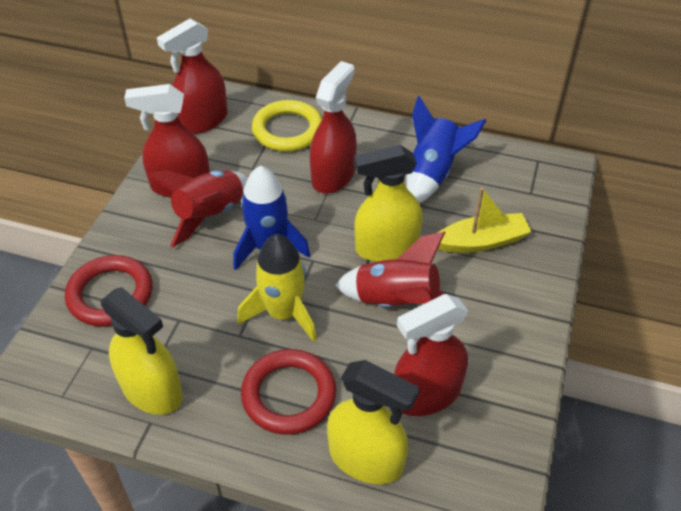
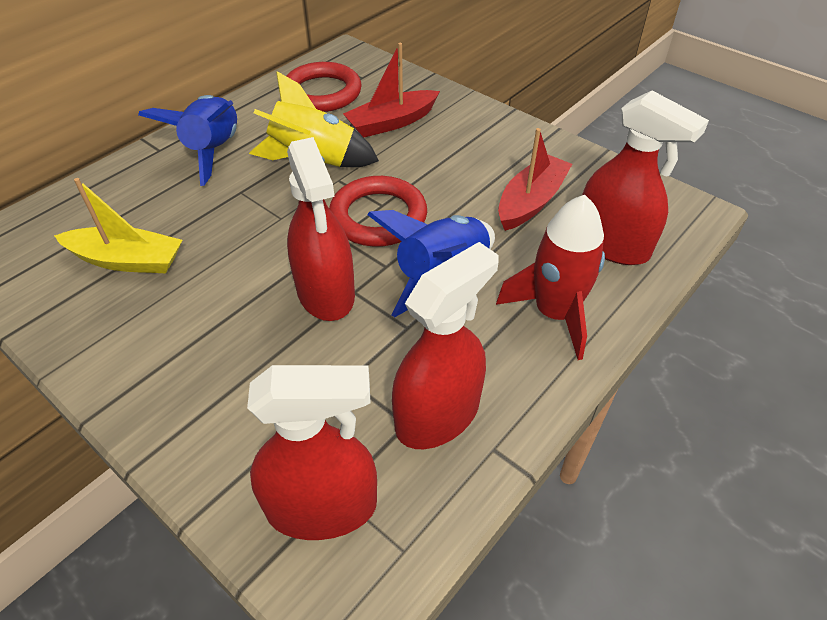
red boat: none = 0 -> [343,43,440,137] [498,128,572,231] = 2
red rocket: [147,170,248,247] [335,232,445,308] = 2 -> [496,195,605,360] = 1
yellow ring: [252,100,322,151] = 1 -> none = 0
yellow spray bottle: [101,287,183,415] [327,360,420,484] [354,145,423,262] = 3 -> none = 0

